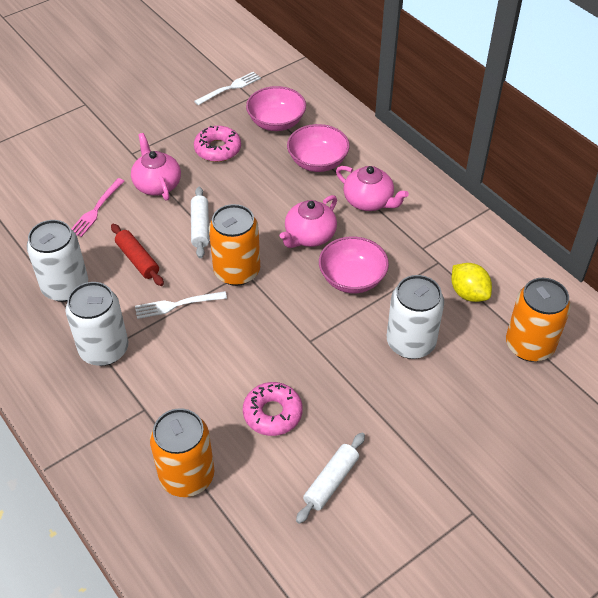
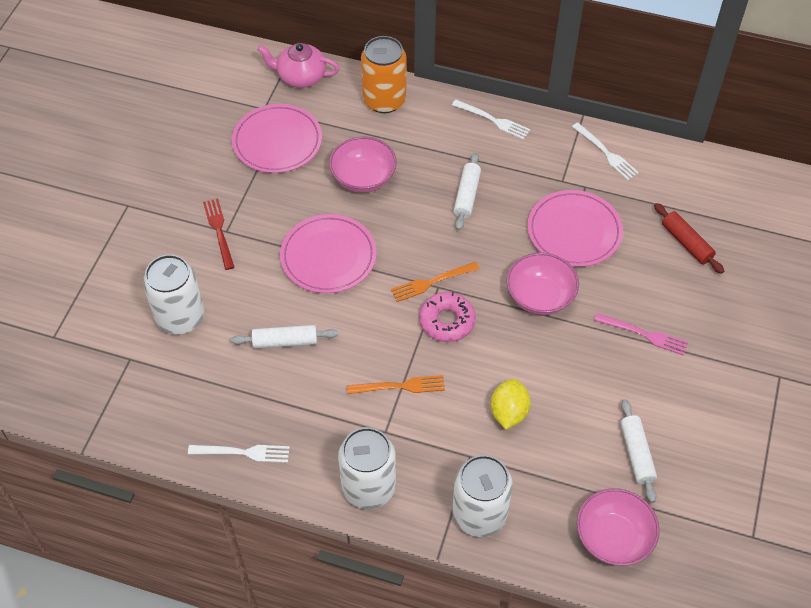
orange can: [150,408,214,497] [209,204,260,286] [506,278,571,362] = 3 -> [361,36,407,113] = 1
orange fork: none = 0 -> [347,375,445,394] [391,262,480,302] = 2
pink donut: [194,126,241,162] [243,382,303,436] = 2 -> [419,292,476,342] = 1
pink plate: none = 0 -> [232,104,322,173] [280,214,377,293] [527,190,623,267] = 3
pink teapot: [131,133,181,201] [280,195,337,248] [336,166,409,211] = 3 -> [257,43,340,88] = 1
red fork: none = 0 -> [203,198,234,270] = 1
white fork: [135,291,227,319] [194,72,261,105] = 2 -> [188,445,290,463] [452,99,531,140] [572,123,639,180] = 3
white rolling pin: [191,187,209,258] [296,433,365,524] = 2 -> [231,325,338,349] [453,152,481,230] [620,399,657,503] = 3

